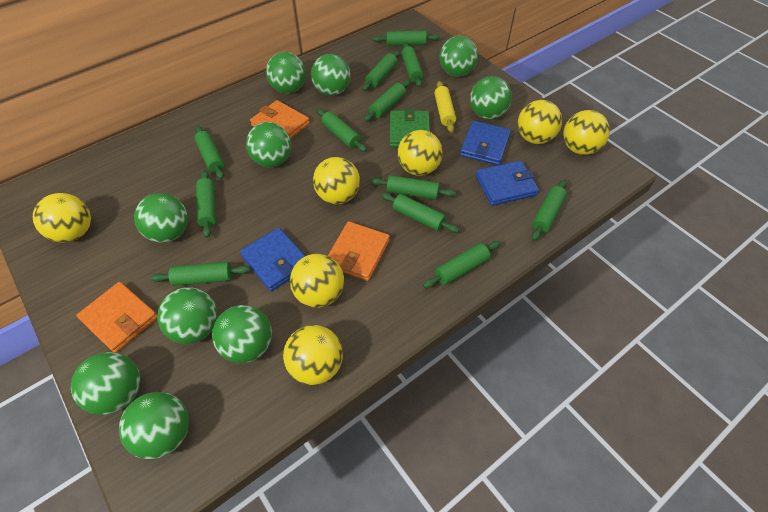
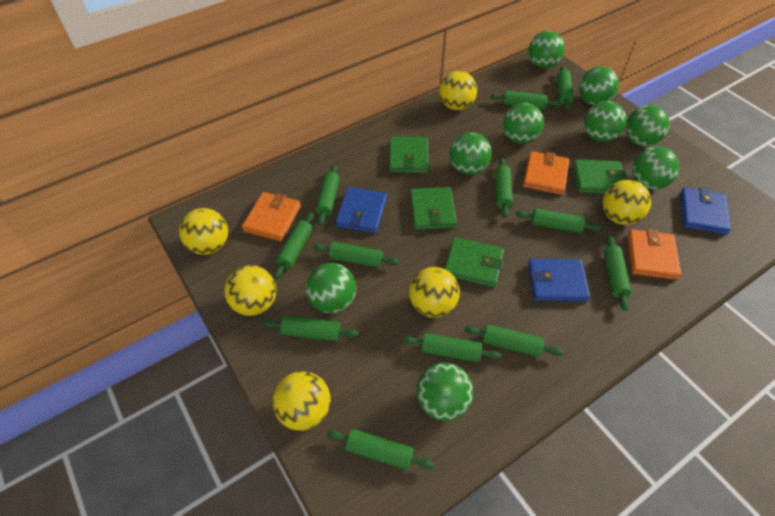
green ball: [71,352,140,415] [119,392,189,459] [134,193,188,243] [157,287,218,344] [212,305,272,363] [246,122,291,167] [266,52,306,93] [311,54,351,96] [440,36,478,77] [470,76,512,119] = 10 -> [306,263,356,313] [416,362,474,421] [450,132,492,175] [503,103,544,144] [528,31,565,68] [579,66,619,105] [584,101,627,142] [625,105,670,146] [632,146,679,190] = 9
green wallet: [390,108,430,147] = 1 -> [389,136,429,173] [410,187,457,230] [445,237,504,287] [573,159,627,194] = 4
yellow ball: [33,193,91,243] [283,325,343,385] [290,254,344,308] [313,157,360,204] [398,130,443,176] [518,100,562,144] [563,110,610,155] = 7 -> [179,208,228,255] [224,265,277,316] [272,371,331,431] [409,267,460,318] [439,71,477,110] [602,180,651,225] = 6
yellow rolling pin: [434,81,456,133] = 1 -> none = 0

